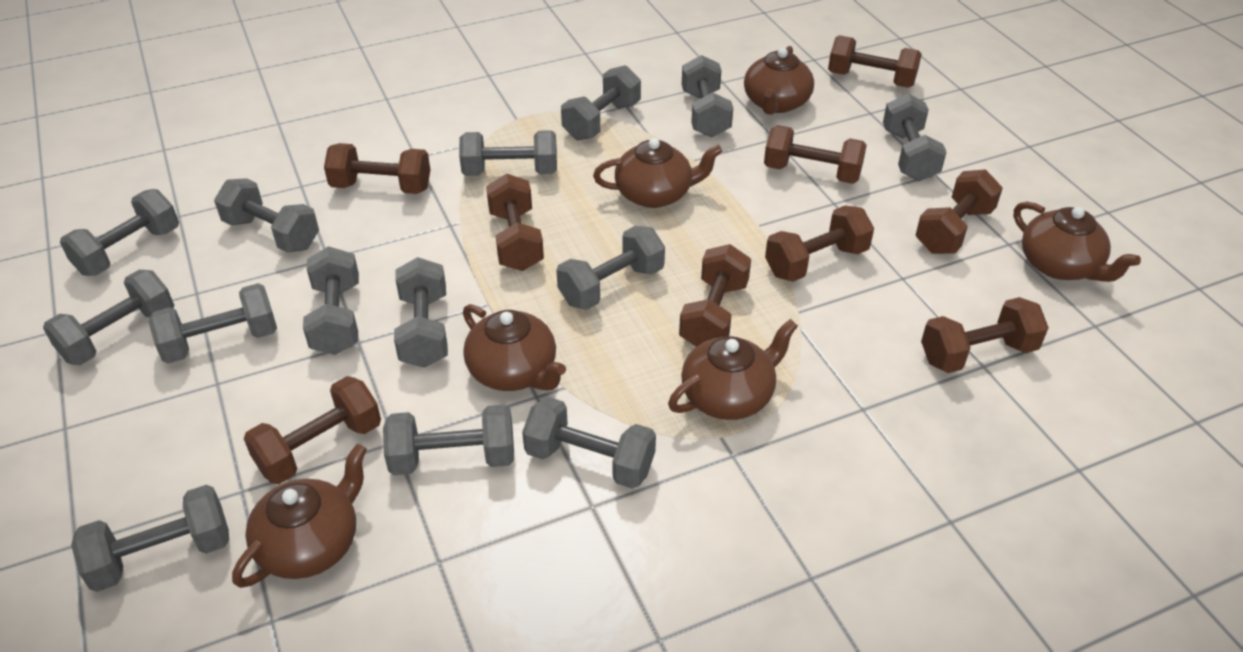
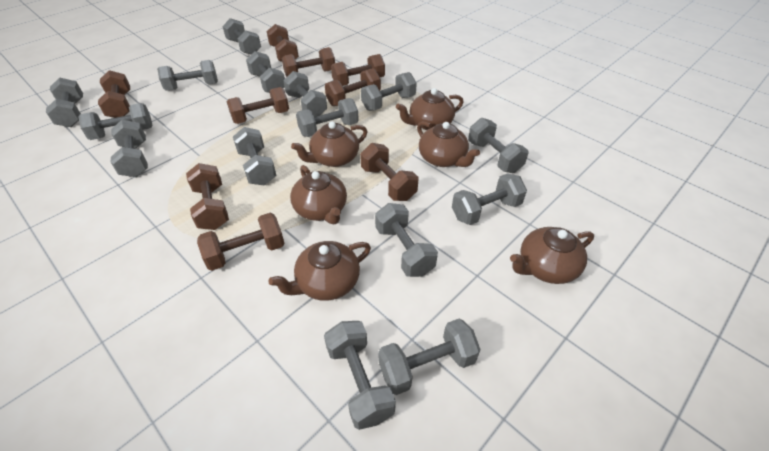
grey dumbbell: [43,270,174,365] [60,189,179,276] [71,485,229,592] [148,283,277,363] [214,178,319,253] [303,246,359,355] [383,405,514,475] [394,257,448,368] [459,130,557,176] [522,397,656,489] [556,226,665,310] [561,65,641,140] [682,55,733,137] [883,93,946,181] = 14 -> [46,78,83,127] [78,103,153,140] [111,120,148,177] [157,60,218,91] [222,18,261,54] [233,127,277,185] [246,51,285,93] [283,71,327,117] [296,98,359,137] [324,321,396,430] [361,72,417,111] [375,203,438,277] [378,319,481,395] [452,173,527,225] [468,118,528,173] = 15

